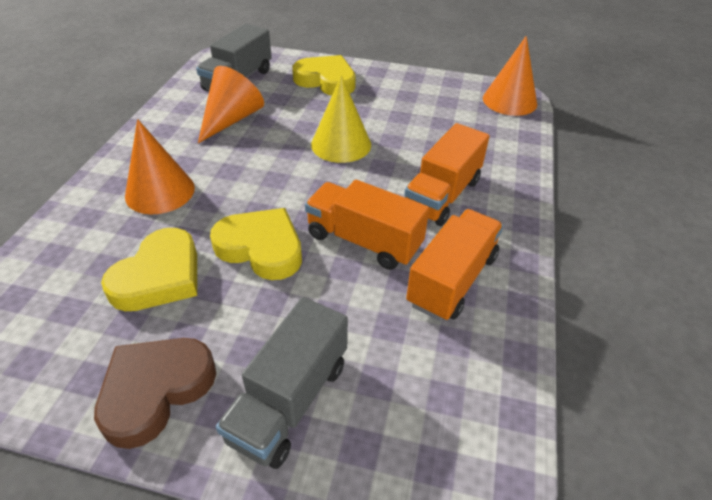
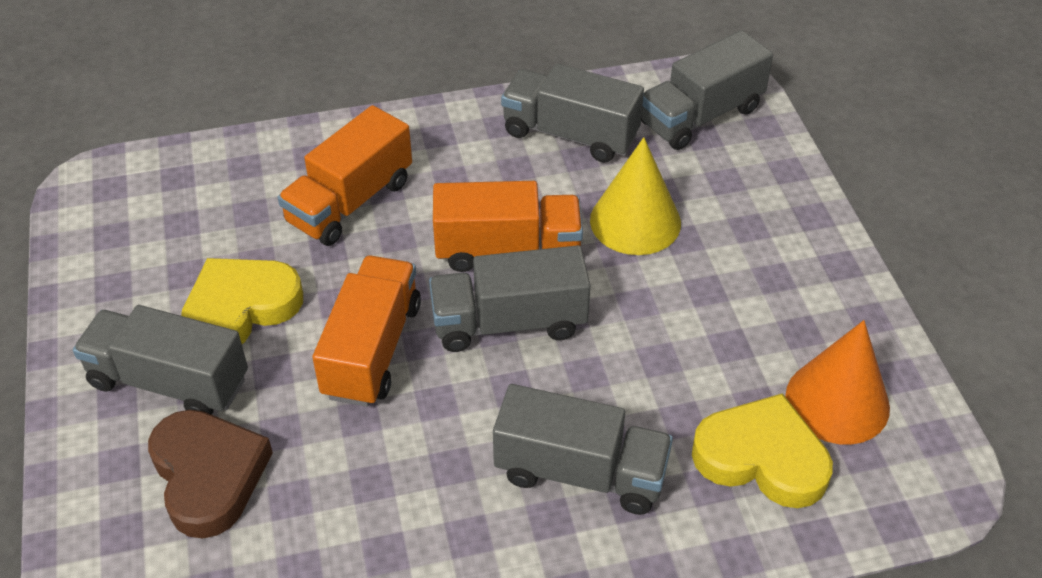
grey truck: [196,24,272,91] [216,297,348,469] = 2 -> [73,305,248,415] [429,245,590,352] [493,384,673,515] [501,64,644,163] [641,30,773,150] = 5
orange cone: [125,119,195,214] [198,66,264,143] [483,36,537,116] = 3 -> [786,320,890,445] = 1
yellow heart: [101,228,197,311] [210,208,302,280] [292,55,356,96] = 3 -> [181,258,303,344] [692,393,833,508] = 2

